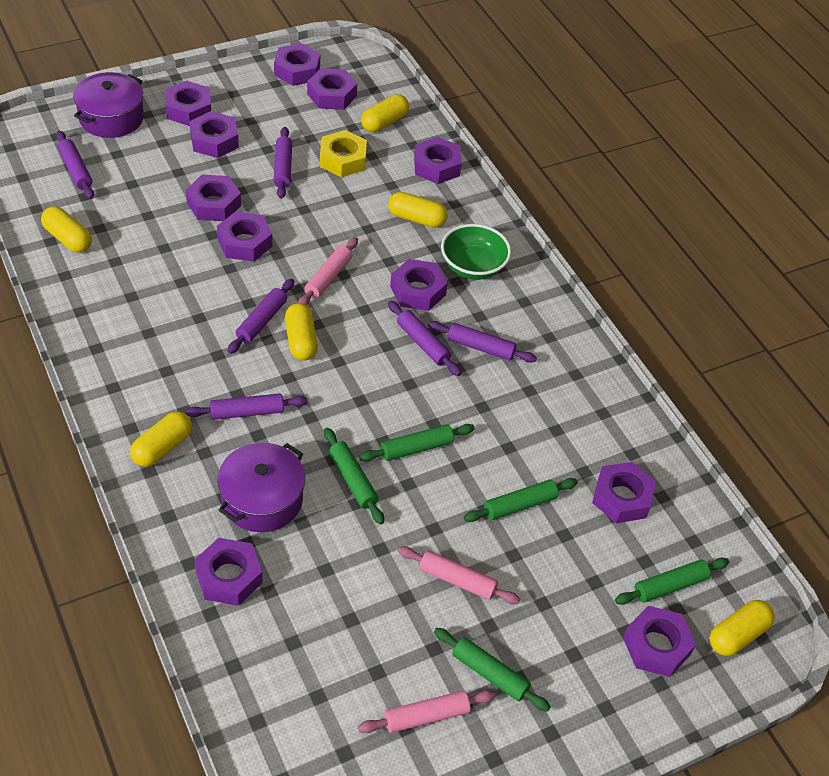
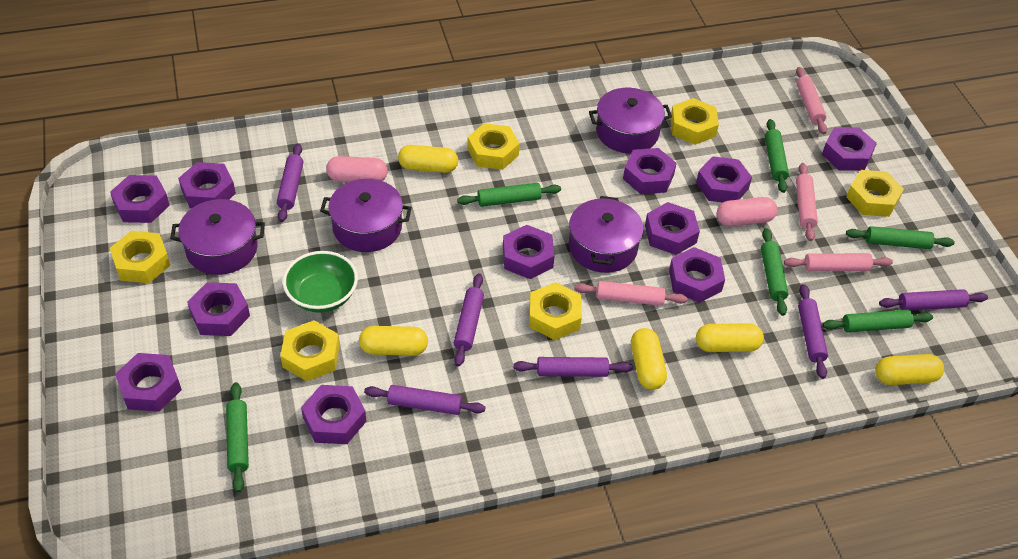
green rolling pin: [324,428,384,524] [359,424,475,462] [434,628,551,712] [464,478,578,522] [615,557,729,605] = 5 -> [226,382,249,493] [457,183,561,207] [761,228,789,316] [765,119,789,193] [822,310,933,333] [846,226,955,249] = 6
pink capsule: none = 0 -> [326,156,388,182] [717,197,777,226] = 2
pink rolling pin: [298,237,358,305] [358,690,495,733] [398,546,520,604] = 3 -> [574,281,688,306] [784,253,893,271] [796,67,827,134] [796,163,818,241] = 4
purple pot: [73,72,144,138] [218,443,305,532] = 2 -> [170,199,265,275] [320,179,412,252] [569,196,643,273] [589,88,672,153] = 4
yellow capsule: [41,206,92,253] [130,411,192,467] [285,303,318,361] [361,94,409,132] [388,192,448,228] [710,600,775,656] = 6 -> [359,326,428,356] [398,145,458,173] [631,328,667,390] [696,323,764,352] [875,354,944,385] = 5
yellow nut: [320,130,367,177] = 1 -> [110,231,170,283] [280,320,340,381] [467,123,520,170] [529,282,582,340] [670,98,719,145] [846,170,904,217] = 6

